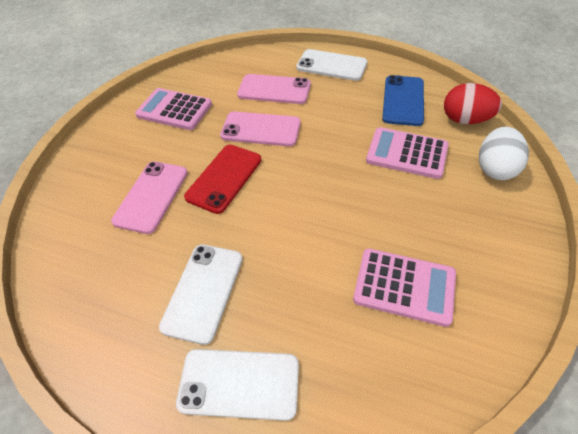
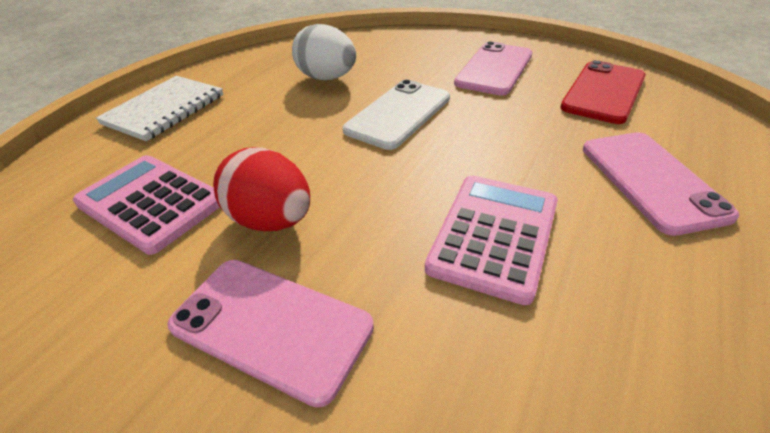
blue phone: [382,75,424,126] = 1 -> none = 0
pink calculator: [135,88,212,130] [353,248,456,327] [366,127,449,179] = 3 -> [73,155,220,255] [425,176,558,305] = 2
white notebook: none = 0 -> [96,76,223,141] = 1
white phone: [159,244,243,345] [176,349,299,421] [296,49,367,81] = 3 -> [343,80,450,150] = 1

